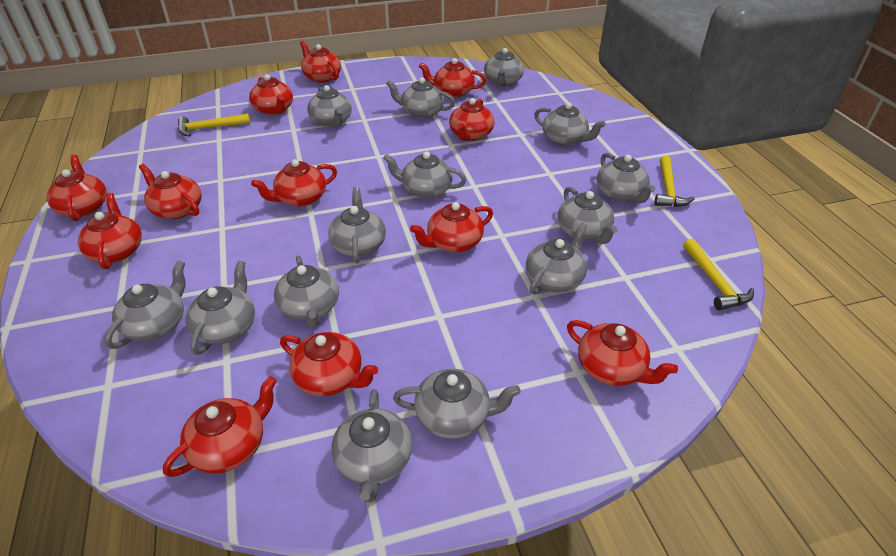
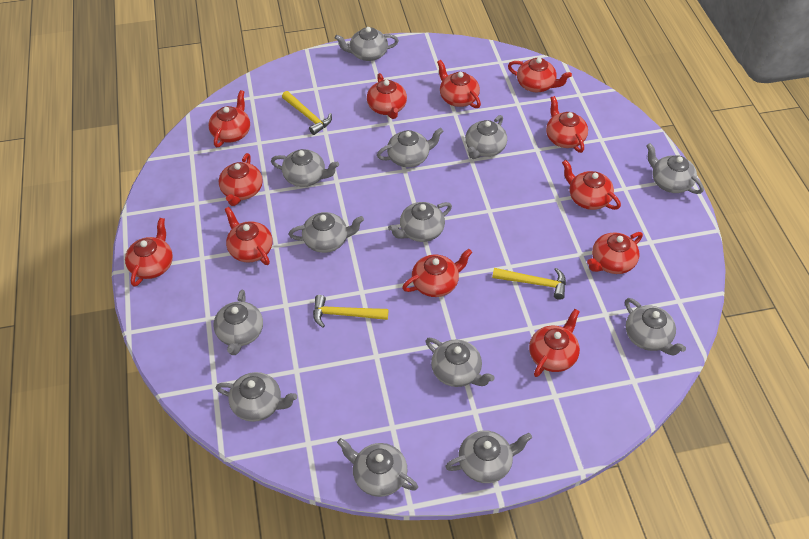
grey teapot: [104,260,186,349] [186,261,255,355] [274,255,339,327] [307,85,352,127] [328,187,386,263] [332,389,412,502] [383,152,466,198] [386,77,455,119] [393,368,521,439] [484,48,524,87] [526,223,587,295] [534,102,606,146] [558,187,617,244] [597,153,655,203] = 14 -> [214,290,263,355] [216,372,297,422] [271,149,339,187] [289,212,364,253] [335,27,399,61] [337,438,418,497] [377,128,444,167] [388,202,452,242] [426,338,494,387] [445,430,532,483] [465,115,507,159] [625,298,686,356] [646,143,704,194] = 13

